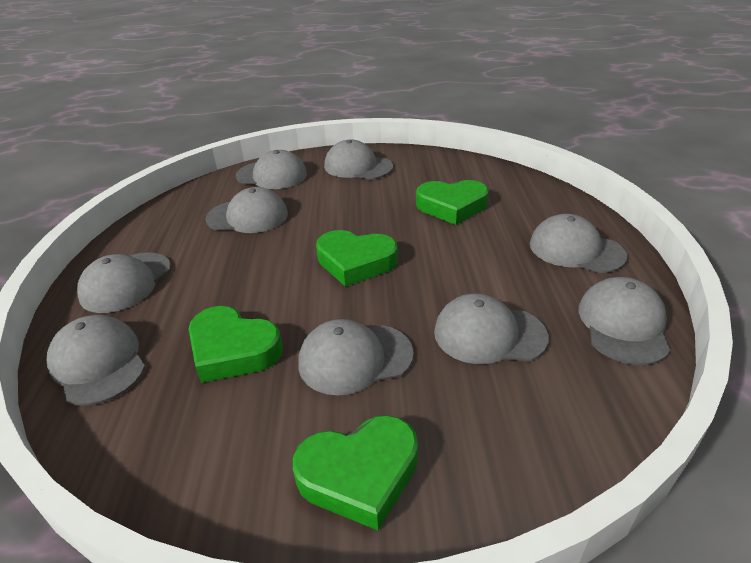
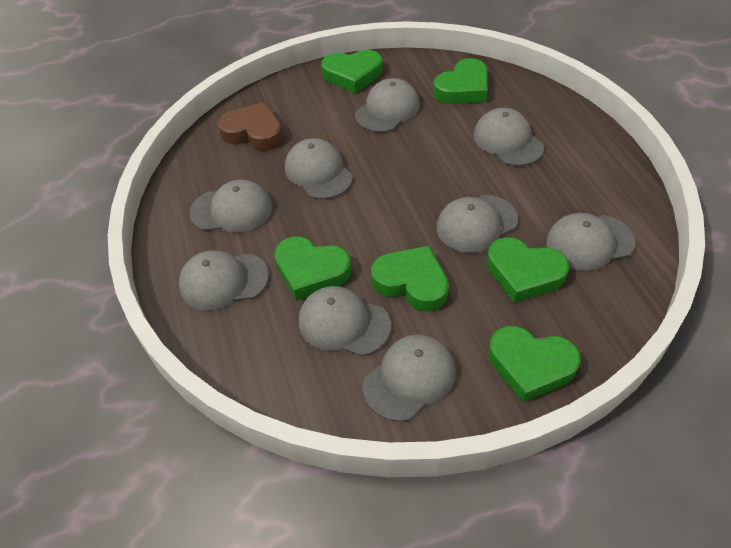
brown heart: none = 0 -> [218,102,283,151] = 1
green heart: [189,306,283,383] [293,415,418,530] [316,230,398,287] [416,180,489,225] = 4 -> [274,236,351,301] [321,50,383,93] [371,246,449,312] [433,58,488,104] [486,237,569,303] [488,326,581,402] = 6

